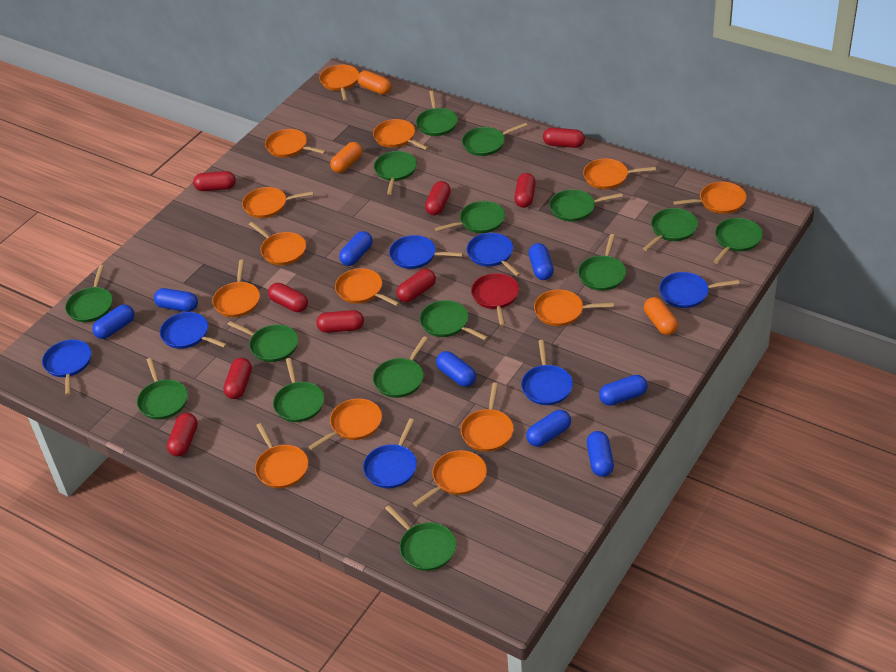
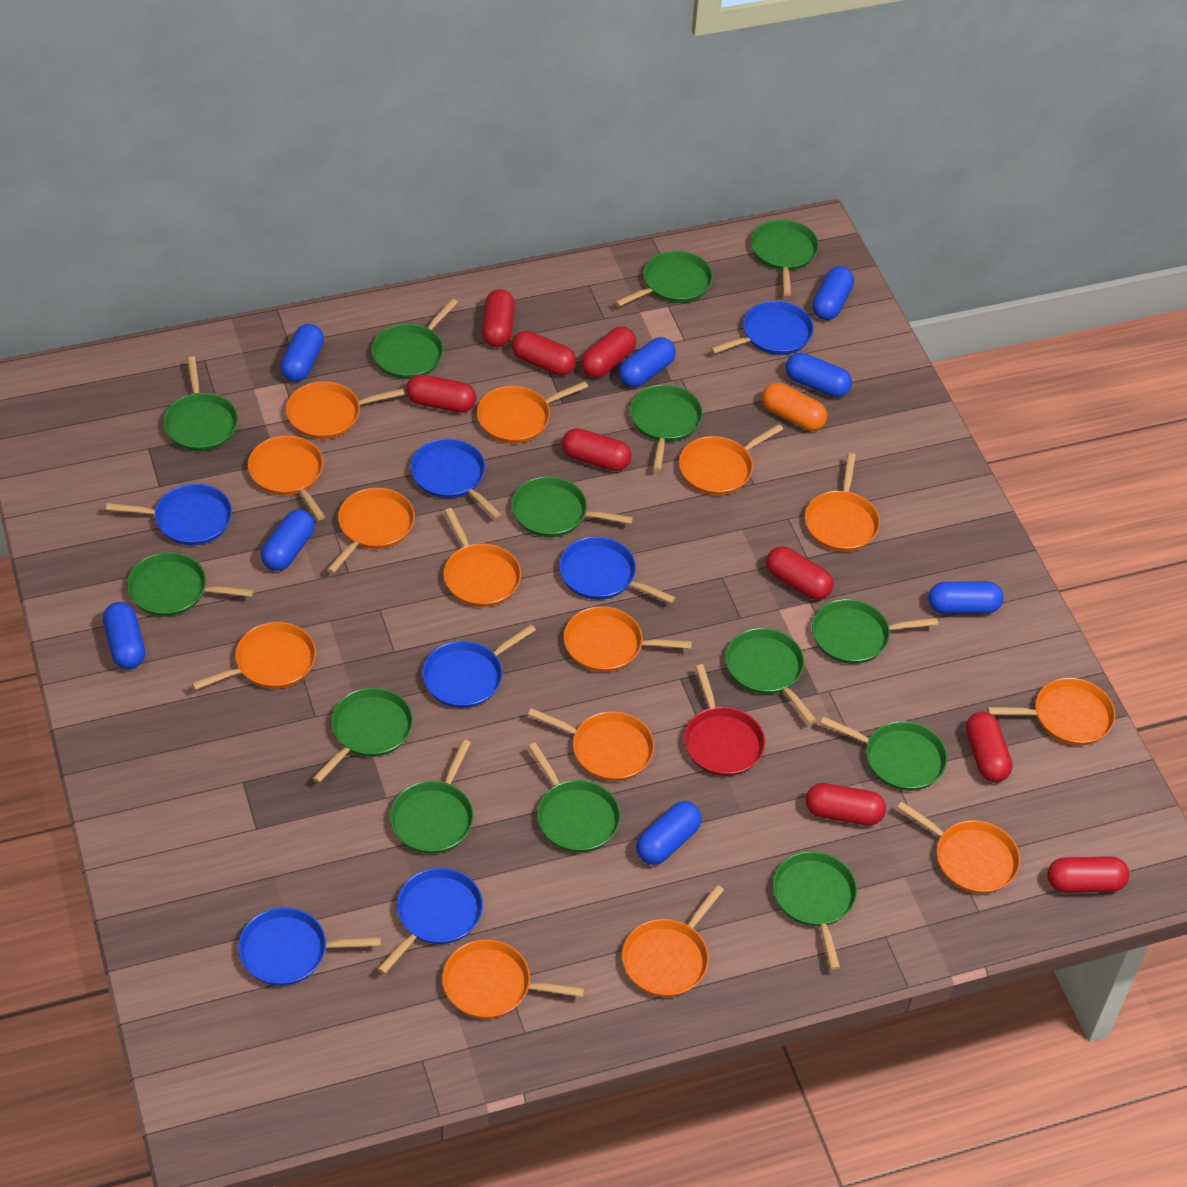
green pan: [65,265,113,322] [137,358,188,420] [227,321,298,362] [273,358,324,422] [373,336,428,398] [374,151,417,195] [385,505,456,571] [416,91,458,136] [420,300,488,340] [435,201,505,233] [462,123,528,156] [549,189,623,222] [578,234,626,291] [643,208,698,251] [713,218,763,264] = 15 -> [127,552,254,617] [163,356,238,451] [313,688,413,783] [371,298,458,379] [390,739,474,854] [512,476,633,537] [528,743,621,853] [615,250,713,307] [630,384,703,471] [725,628,816,724] [750,219,819,296] [772,851,857,970] [812,599,938,664] [821,716,947,791] = 14
orange capsule: [330,142,363,173] [357,71,391,95] [644,297,678,335] = 3 -> [762,383,827,431] = 1

